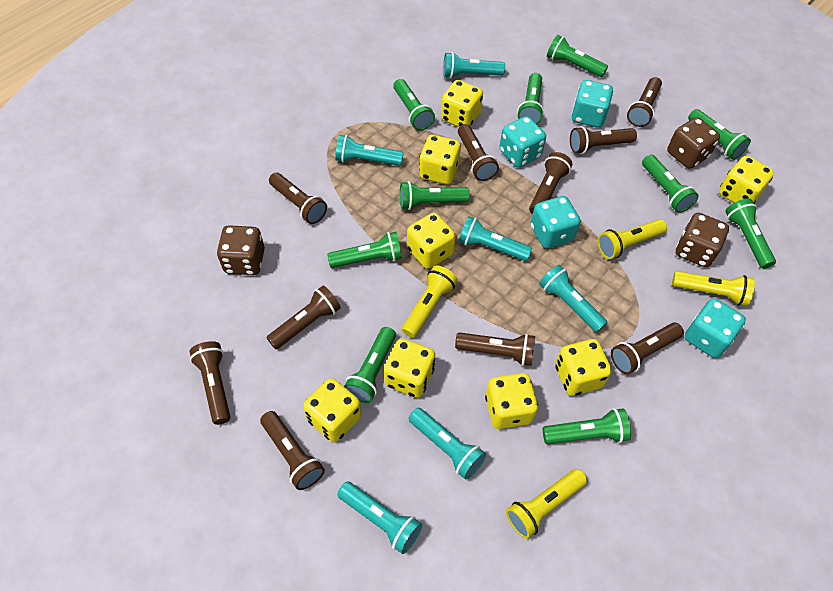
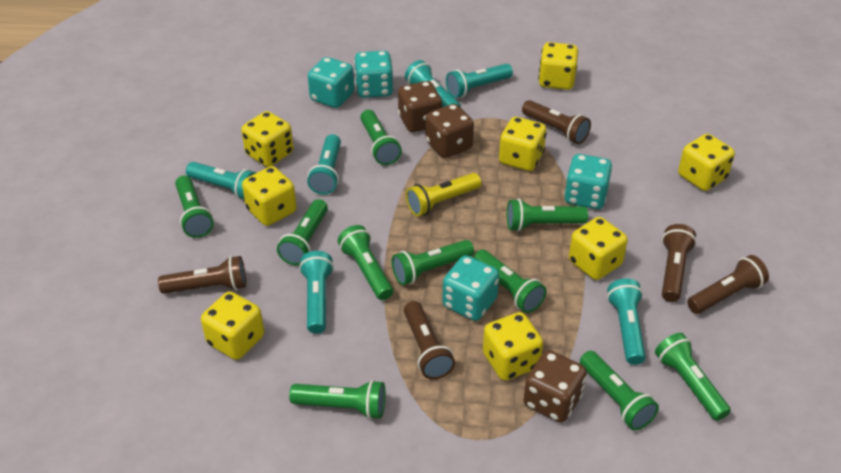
brown flashlight: [189,341,230,425] [260,411,325,490] [267,286,341,349] [269,173,327,224] [455,332,535,366] [458,124,499,181] [529,152,572,214] [570,126,637,154] [611,323,684,374] [627,77,662,127] = 10 -> [158,256,246,294] [404,301,455,379] [522,100,591,144] [662,224,697,302] [687,255,769,314] = 5
yellow flashlight: [402,265,458,338] [506,469,587,539] [598,219,667,259] [672,271,755,306] = 4 -> [406,173,481,216] = 1

